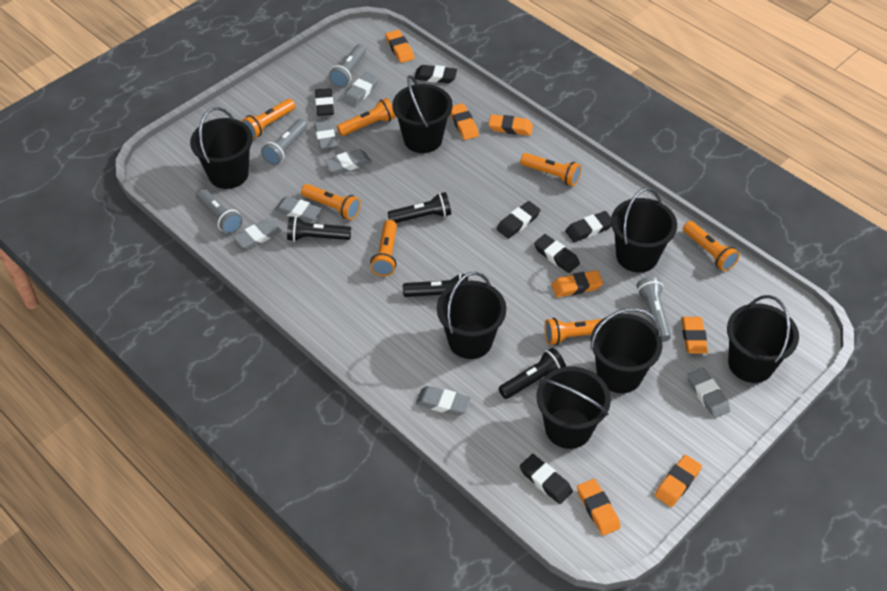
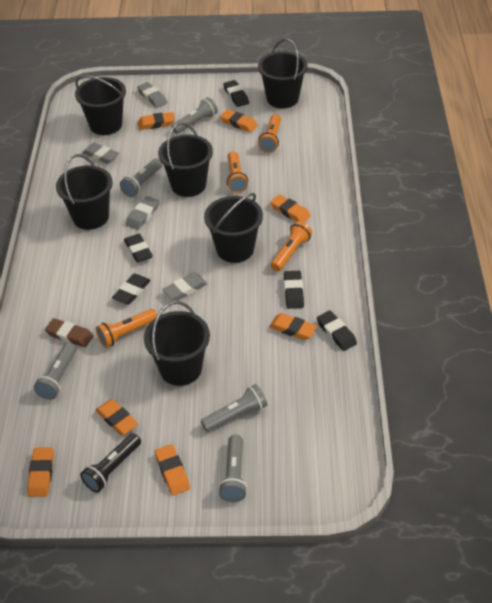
black bucket: [190,107,253,189] [392,75,453,153] [437,272,506,359] [537,366,611,449] [590,308,662,393] [611,188,677,273] [727,295,799,383] = 7 -> [56,154,113,230] [75,76,126,135] [144,301,210,386] [158,122,213,197] [204,193,263,263] [258,39,308,108] = 6
black eraser: [315,88,334,116] [414,65,457,83] [497,201,541,239] [520,454,573,504] [534,234,580,273] [565,211,612,242] = 6 -> [112,274,151,305] [124,234,153,262] [223,80,249,107] [284,271,304,309] [317,311,357,351] = 5
black flashlight: [287,216,351,242] [387,192,451,223] [403,273,468,297] [499,348,566,399] = 4 -> [80,433,141,492] = 1
brown eraser: none = 0 -> [45,318,94,347] = 1
grey eraser: [233,218,282,249] [275,196,322,223] [314,120,337,150] [324,149,371,174] [343,72,379,107] [416,386,471,416] [687,368,730,418] = 7 -> [82,143,119,164] [126,196,159,230] [137,82,167,108] [162,273,208,301] = 4
grey flashlight: [196,188,243,234] [261,119,307,165] [329,44,366,88] [637,276,671,342] = 4 -> [34,342,76,400] [120,158,162,197] [171,97,218,134] [201,384,267,432] [218,435,247,502] = 5
orange flashlight: [242,99,295,139] [301,184,361,220] [337,98,396,136] [370,220,397,276] [520,153,581,186] [544,318,602,345] [683,221,740,271] = 7 -> [96,309,157,348] [227,151,248,193] [258,114,281,153] [271,221,312,271] = 4

